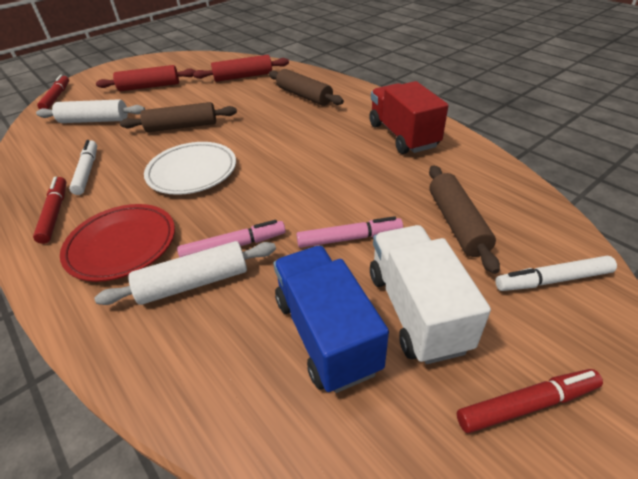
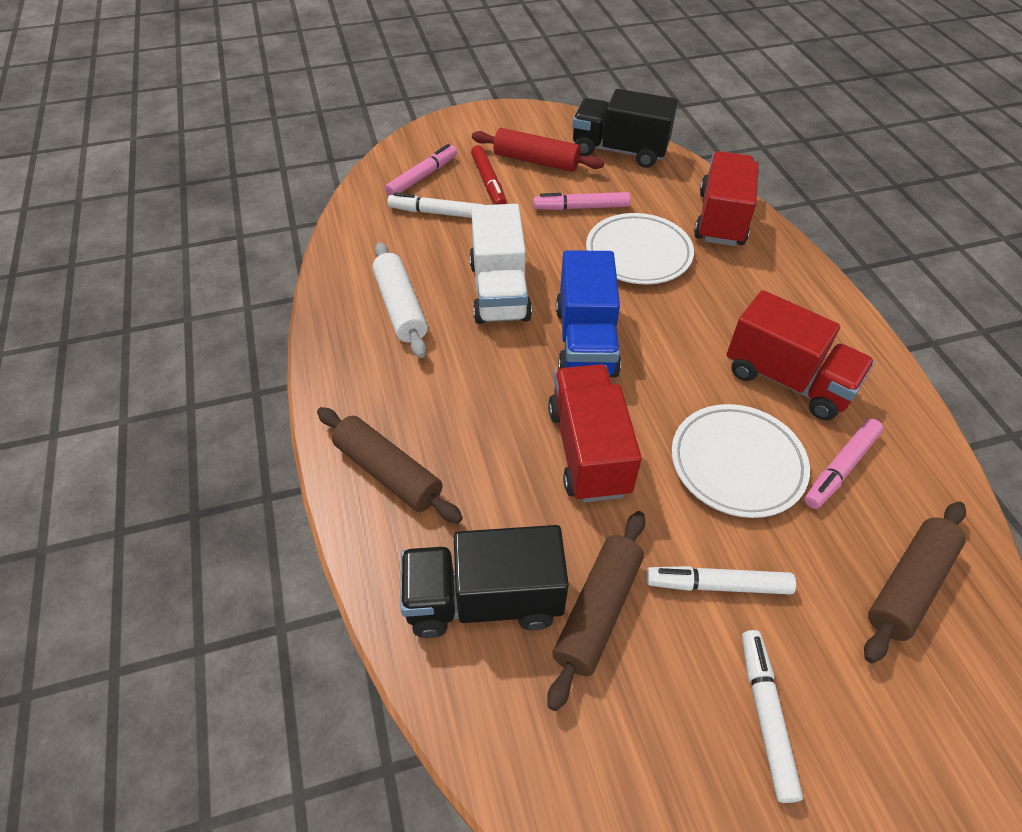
black truck: none = 0 -> [400,525,569,638] [572,89,678,168] = 2
pink marker: [177,220,286,258] [296,216,403,248] = 2 -> [385,144,457,195] [533,192,631,210] [805,419,883,509] = 3
red marker: [33,177,67,244] [37,74,69,109] [457,369,603,433] = 3 -> [471,145,507,205] = 1
red plate: [60,204,175,282] = 1 -> none = 0
red rolling pin: [96,65,196,91] [193,55,289,82] = 2 -> [472,128,604,172] = 1
red truck: [369,81,448,154] = 1 -> [548,364,642,502] [694,151,759,246] [727,290,875,420] = 3
white marker: [69,140,97,195] [495,256,617,291] = 2 -> [388,193,483,218] [646,566,796,595] [742,630,803,803] = 3
white plate: [144,142,236,195] = 1 -> [586,213,694,284] [672,404,810,518] = 2
white rolling pin: [36,99,145,123] [94,241,276,305] = 2 -> [372,242,428,358] = 1

